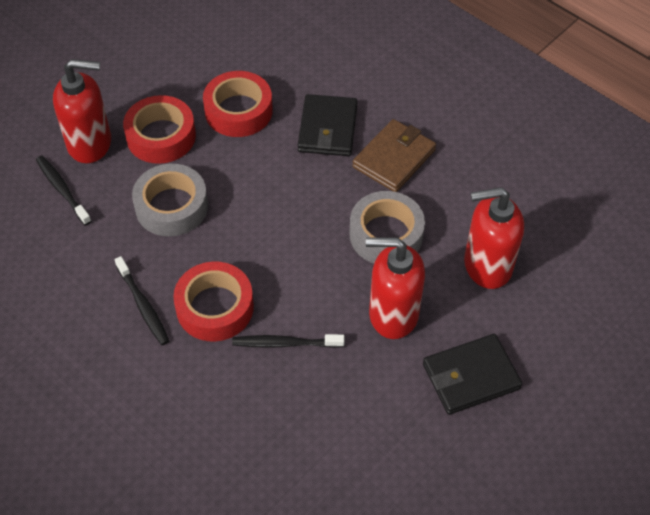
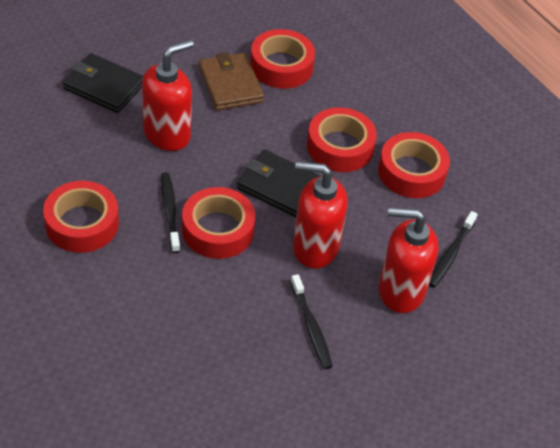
grey tape: [132,164,208,236] [350,191,425,263] = 2 -> none = 0
red tape: [123,95,196,164] [173,262,254,341] [203,71,273,137] = 3 -> [43,181,119,253] [182,187,256,259] [250,29,315,89] [307,107,377,172] [378,132,450,198] = 5

